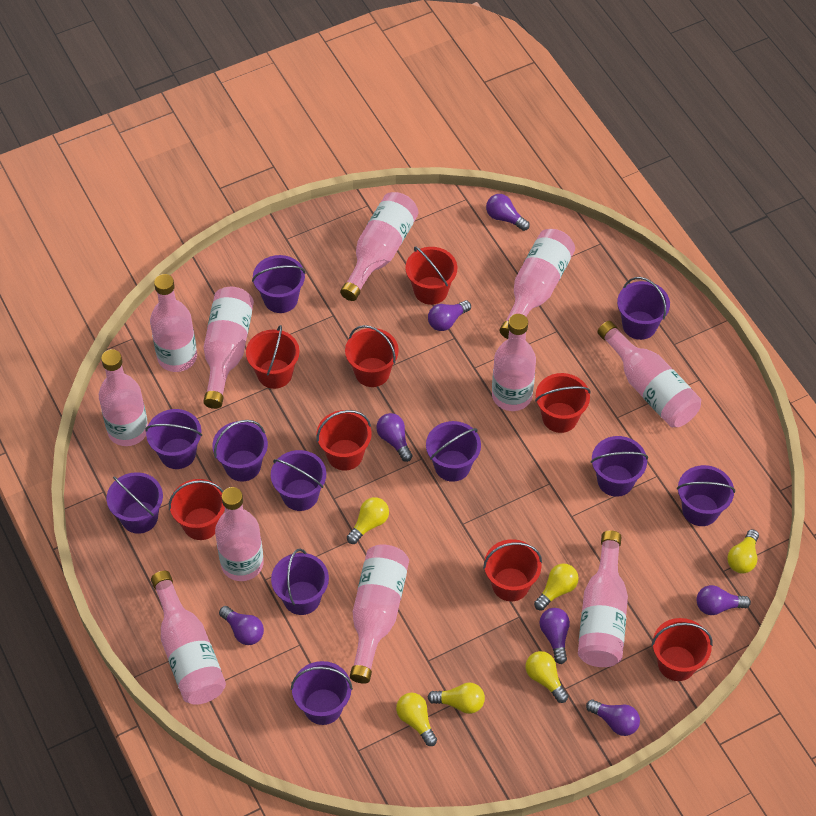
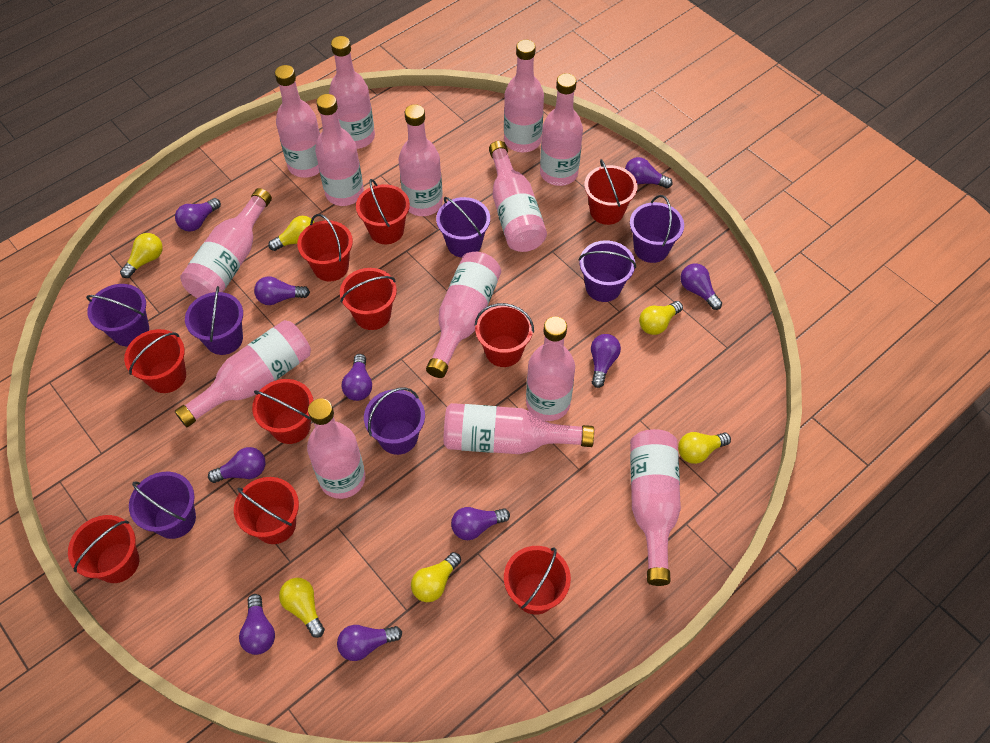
pink bottle: [99,349,148,446] [150,274,197,372] [151,571,226,705] [203,287,254,409] [215,487,264,581] [340,192,418,301] [350,544,409,684] [492,314,536,411] [500,229,575,339] [578,530,628,667] [597,321,701,427] = 11 -> [175,320,311,427] [180,188,272,298] [275,65,320,178] [307,398,365,499] [315,94,364,206] [329,36,375,149] [398,104,443,216] [426,252,501,378] [444,403,594,454] [489,141,547,252] [504,39,544,152] [526,316,575,421] [540,73,583,186] [630,429,681,586] = 14
purple bucket: [107,472,163,534] [145,409,202,469] [212,420,268,482] [252,255,306,313] [271,450,326,511] [271,549,329,615] [291,661,353,725] [426,421,481,482] [591,436,648,497] [617,277,670,340] [677,465,735,526] = 11 -> [86,284,149,346] [129,472,196,539] [185,286,243,355] [364,387,425,455] [436,197,490,258] [579,240,636,302] [630,195,684,263] = 7
purple light bulb: [219,606,264,645] [376,413,412,462] [428,300,471,331] [486,194,530,231] [539,608,570,664] [586,700,640,736] [697,585,751,615] = 7 -> [175,198,221,232] [208,447,265,483] [239,594,275,655] [254,276,310,305] [337,625,402,661] [342,354,372,401] [451,507,510,540] [591,334,621,388] [625,157,673,188] [680,264,722,310] = 10
red bucket: [169,479,225,540] [246,325,300,389] [317,410,371,471] [345,325,399,387] [405,247,457,305] [483,539,542,601] [535,373,591,433] [652,618,713,681] = 8 -> [68,515,139,583] [124,329,186,393] [234,477,299,544] [252,379,313,444] [297,214,353,281] [340,268,397,330] [356,179,410,244] [474,303,534,367] [504,546,571,615] [584,159,638,225] = 10

